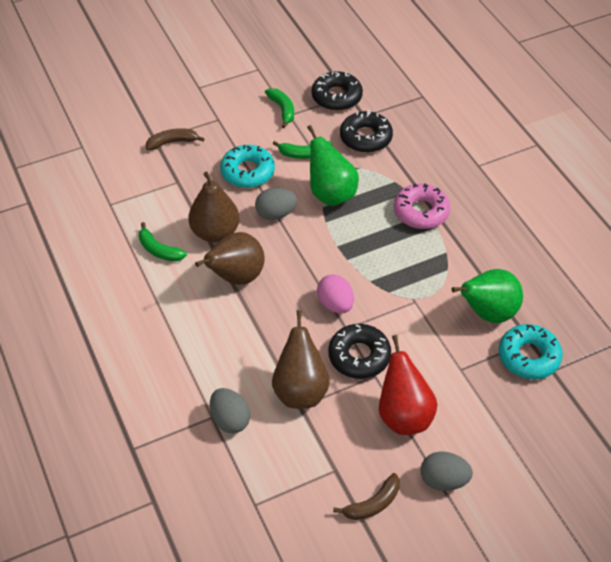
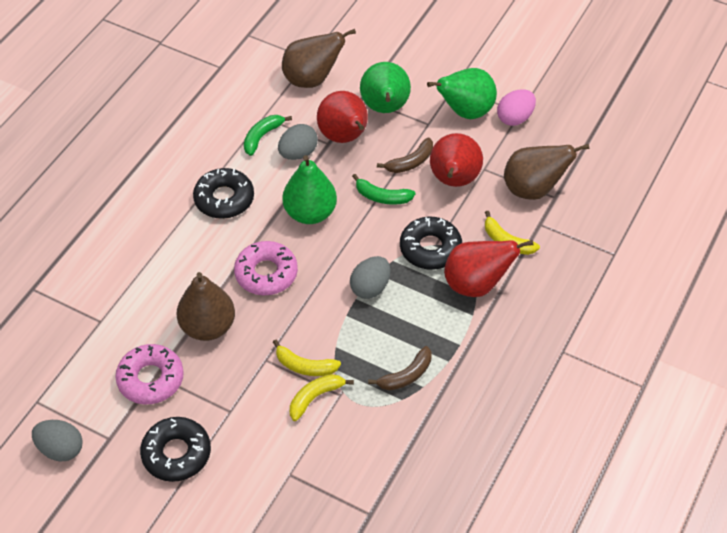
green banana: [139,222,187,261] [265,88,294,128] [273,141,332,159] = 3 -> [244,115,292,156] [352,174,416,205] = 2
green pear: [307,125,359,206] [451,269,523,323] = 2 -> [282,155,337,224] [360,62,411,113] [427,68,497,119] = 3
pink donut: [394,183,450,229] = 1 -> [115,344,184,404] [234,241,298,295] = 2
red pear: [379,335,437,435] = 1 -> [317,91,368,143] [430,133,483,187] [444,240,533,297] = 3
turquoise donut: [220,145,275,188] [499,324,563,379] = 2 -> none = 0
yellow banana: none = 0 -> [273,340,341,376] [290,374,354,421] [485,211,540,255] = 3

